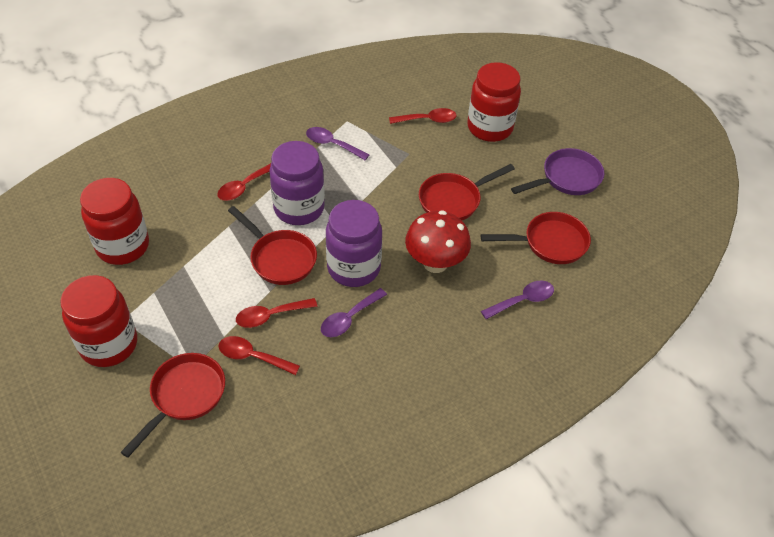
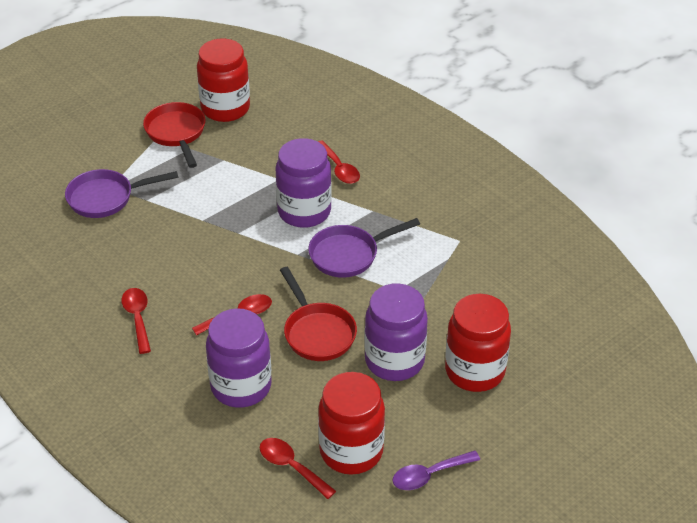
purple jar: [269,141,325,225] [326,200,382,287] = 2 -> [206,308,272,408] [276,138,332,228] [364,283,428,381] = 3
purple pan: [511,148,604,195] = 1 -> [65,169,178,218] [308,218,420,278] = 2
purple spoon: [306,127,370,160] [321,288,387,337] [481,281,554,319] = 3 -> [392,451,480,490] = 1
red mushroom: [405,210,471,273] = 1 -> none = 0
red pan: [120,353,225,458] [228,206,317,285] [419,164,515,220] [481,212,591,264] = 4 -> [143,102,205,168] [280,267,357,361] = 2

